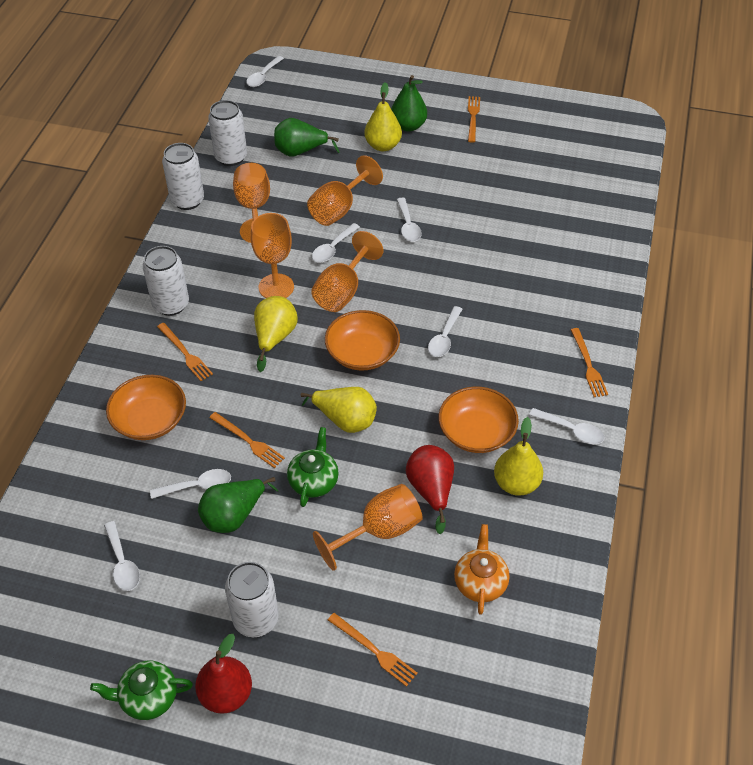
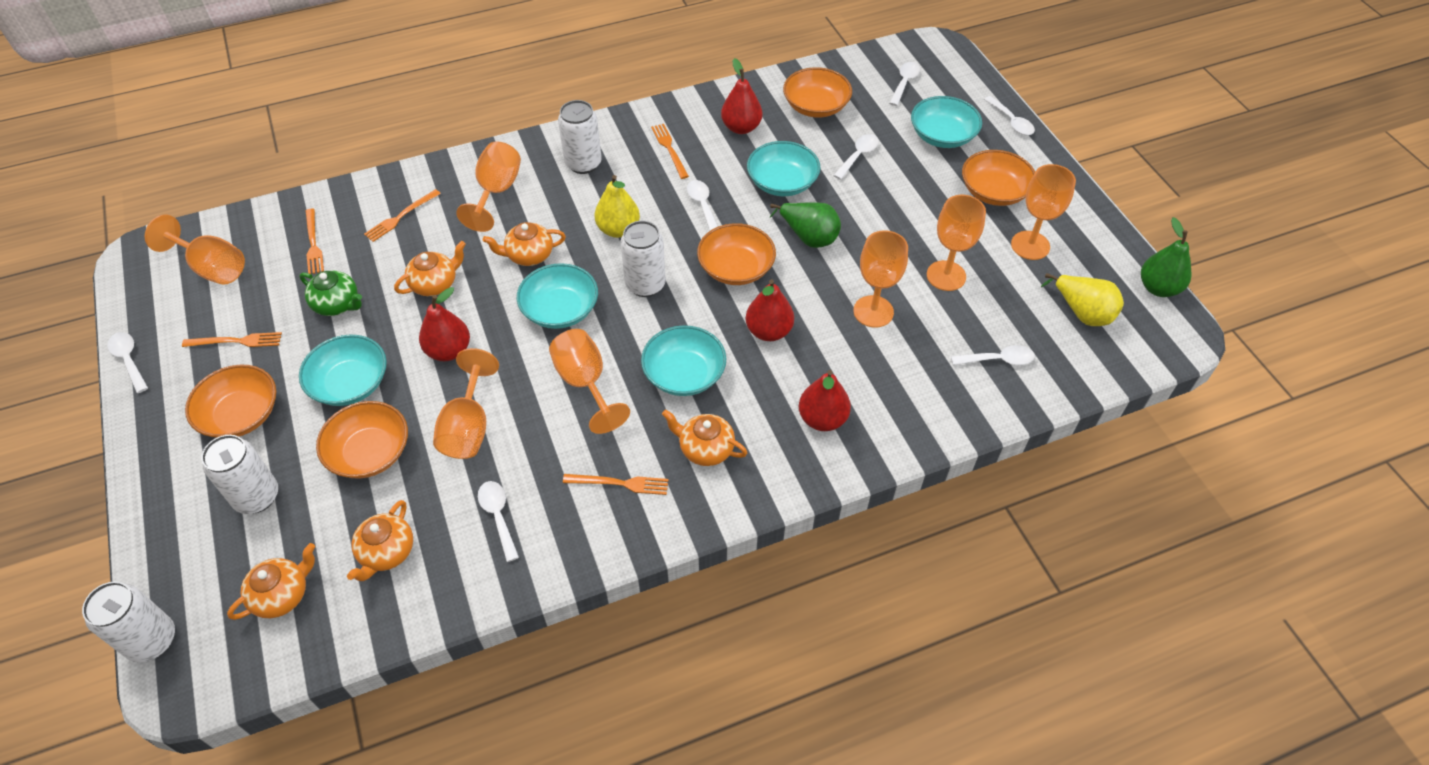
green pear: [198,477,278,533] [274,118,340,157] [391,75,427,132] = 3 -> [770,203,841,248] [1141,217,1192,297] = 2
green teapot: [90,661,193,720] [287,427,339,507] = 2 -> [299,271,362,316] = 1
orange bowl: [106,375,186,440] [325,310,400,371] [439,386,519,453] = 3 -> [185,365,276,438] [316,401,408,479] [697,223,776,285] [783,67,852,118] [962,150,1035,206] = 5
orange goblet: [233,163,270,243] [251,213,294,298] [307,155,383,226] [311,231,384,312] [313,484,423,571] = 5 -> [145,214,245,285] [433,348,499,459] [456,142,521,232] [549,329,630,434] [853,230,908,328] [927,195,986,291] [1011,164,1076,260] = 7
orange teapot: [454,524,510,615] = 1 -> [227,543,315,620] [347,500,413,581] [394,241,466,296] [483,222,566,266] [662,410,747,466] = 5
red pear: [195,634,252,714] [406,445,454,534] = 2 -> [419,287,470,361] [721,58,762,134] [746,279,794,341] [799,370,851,431] = 4
turquoise bowl: none = 0 -> [299,334,387,406] [517,263,598,329] [641,325,726,396] [747,141,821,196] [911,96,982,148] = 5
yellow pear: [254,296,298,372] [301,387,377,433] [364,82,402,151] [494,417,543,496] = 4 -> [594,175,640,238] [1041,273,1124,326] = 2

